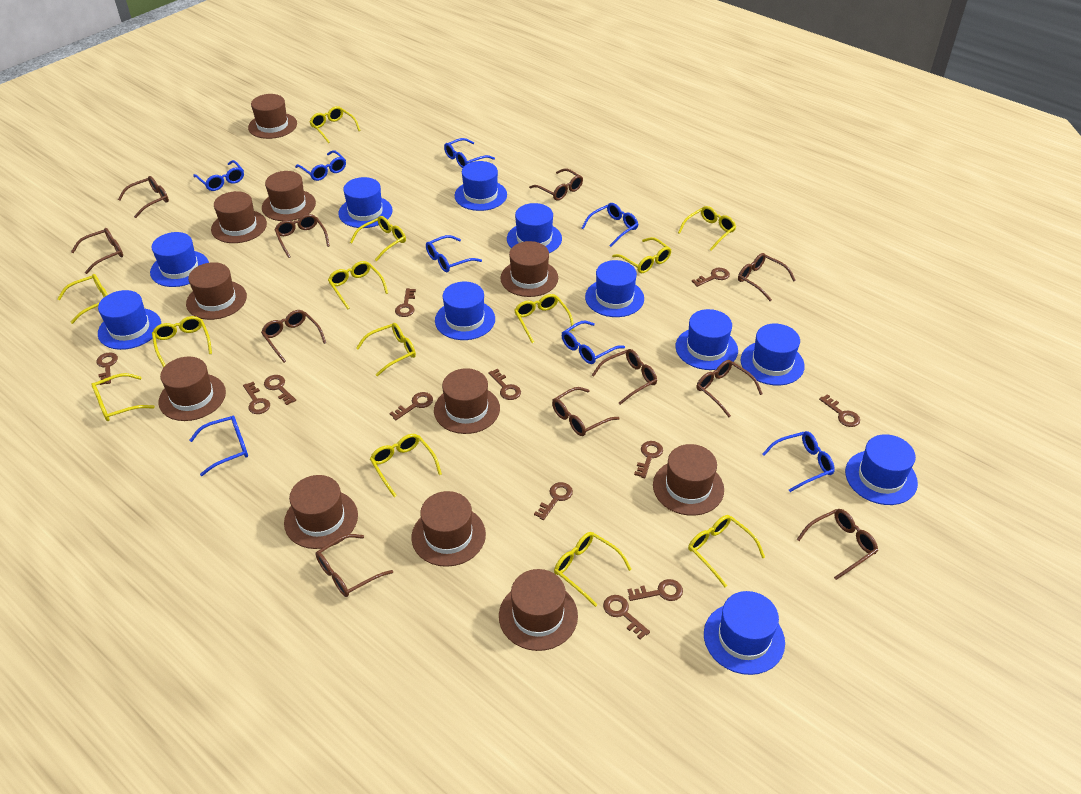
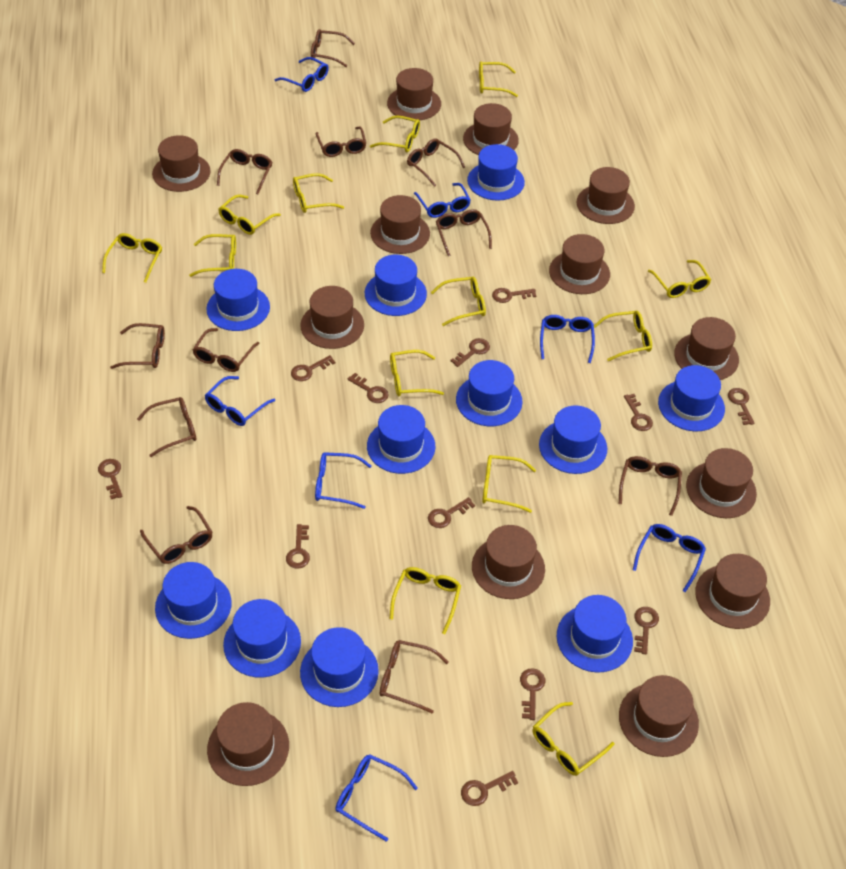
blue glasses: [190,416,248,476] [193,160,244,191] [295,150,346,181] [426,235,482,272] [444,138,495,168] [562,321,625,364] [582,203,638,247] [762,431,835,492] = 8 -> [205,376,275,426] [274,57,329,92] [315,452,372,509] [335,754,418,842] [414,183,471,218] [540,315,595,363] [633,524,706,592] = 7
brown hat: [158,357,226,421] [186,262,247,320] [211,191,267,243] [248,94,297,139] [262,171,316,221] [284,475,358,549] [412,491,486,567] [434,368,500,434] [499,569,578,651] [501,241,558,297] [653,444,724,516] = 11 -> [152,135,210,192] [207,702,289,786] [300,286,364,349] [370,195,430,254] [387,68,441,120] [463,103,519,155] [472,525,545,599] [549,234,610,294] [577,167,635,224] [619,675,699,757] [674,317,739,380] [686,448,757,518] [695,554,770,629] = 13

